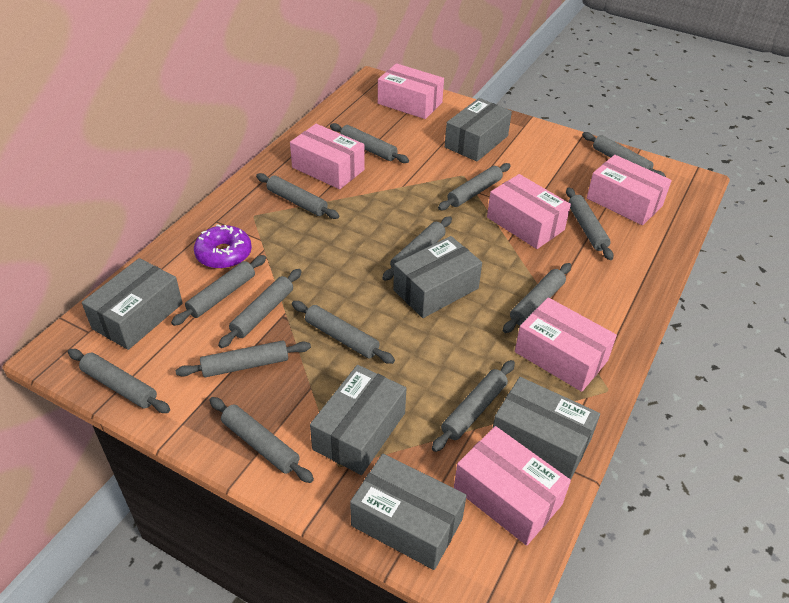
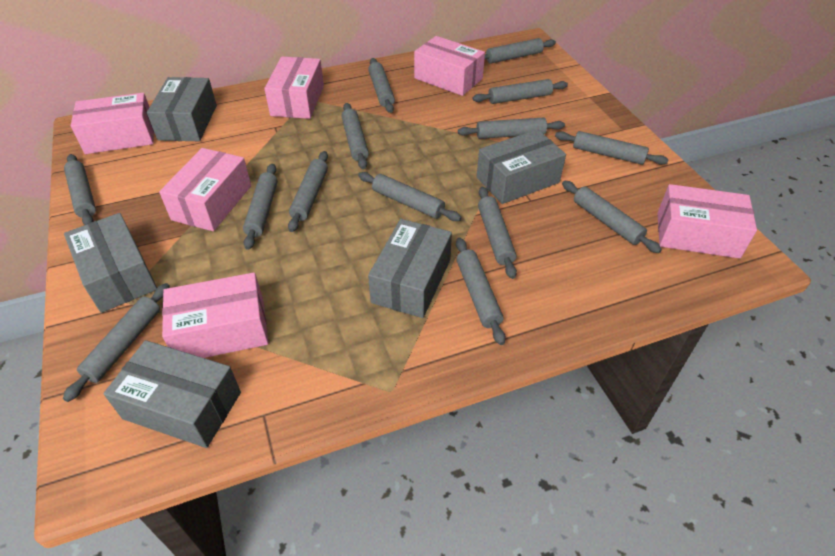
grey box: [82,258,183,350] [310,365,406,475] [350,454,467,570] [393,236,482,318] [445,98,512,161] [493,377,600,480] = 6 -> [64,213,157,313] [103,340,241,448] [147,77,217,141] [368,219,452,318] [477,129,566,204] = 5
purple donut: [194,224,252,269] = 1 -> none = 0

